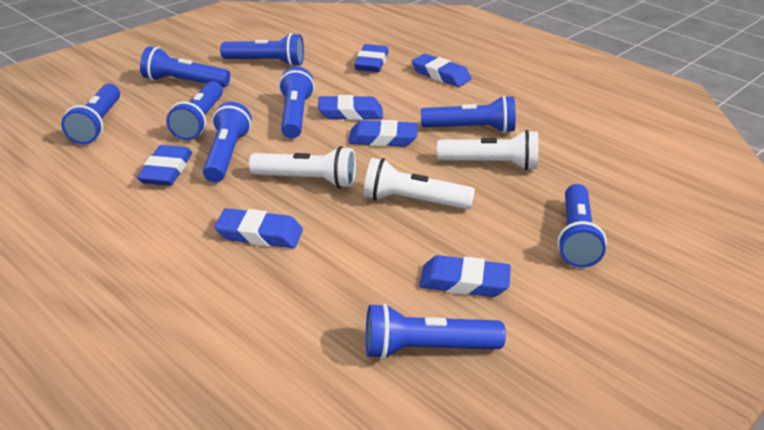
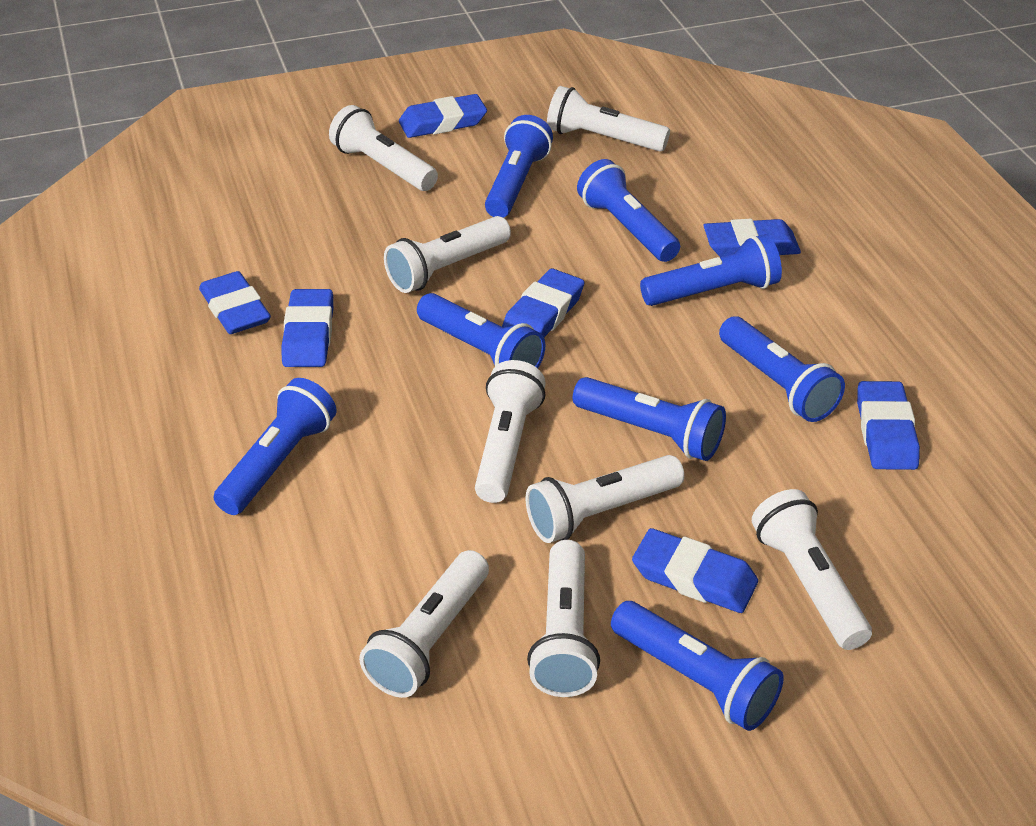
blue flashlight: [61,84,120,144] [140,46,230,87] [166,81,223,140] [203,102,252,183] [220,33,304,67] [279,67,315,139] [366,303,506,359] [421,95,516,133] [557,184,607,268] = 9 -> [213,378,337,515] [417,293,545,368] [485,115,553,218] [573,377,726,461] [577,159,680,262] [611,601,784,731] [640,234,782,306] [719,316,845,422] = 8
white flashlight: [249,146,356,188] [363,158,475,210] [437,130,538,170] = 3 -> [329,105,438,191] [359,550,489,698] [384,216,511,293] [475,360,546,503] [526,455,684,543] [527,540,600,697] [547,86,670,152] [752,489,872,650] = 8

